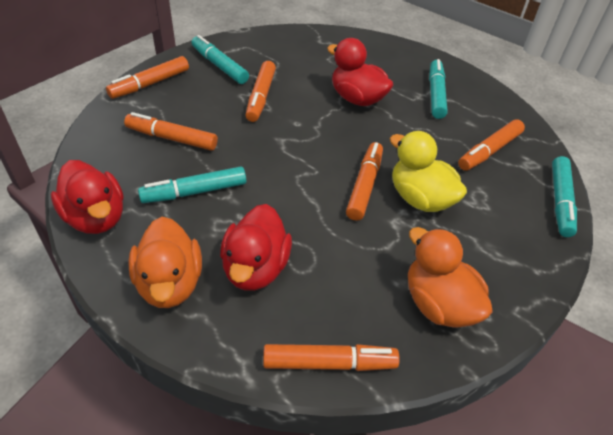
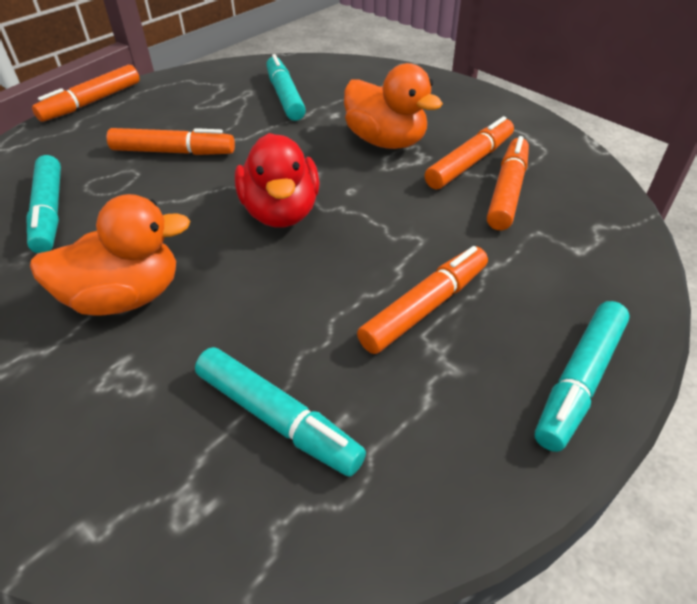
orange marker: [106,56,189,99] [124,112,218,151] [245,61,276,122] [263,344,400,371] [346,142,383,221] [458,119,525,171] = 6 -> [32,65,140,122] [107,128,235,155] [357,246,488,354] [425,116,514,189] [487,136,529,230] = 5
red duck: [51,160,124,234] [220,204,292,291] [327,38,393,106] = 3 -> [235,133,320,227] = 1
yellow duck: [389,131,467,212] = 1 -> none = 0

